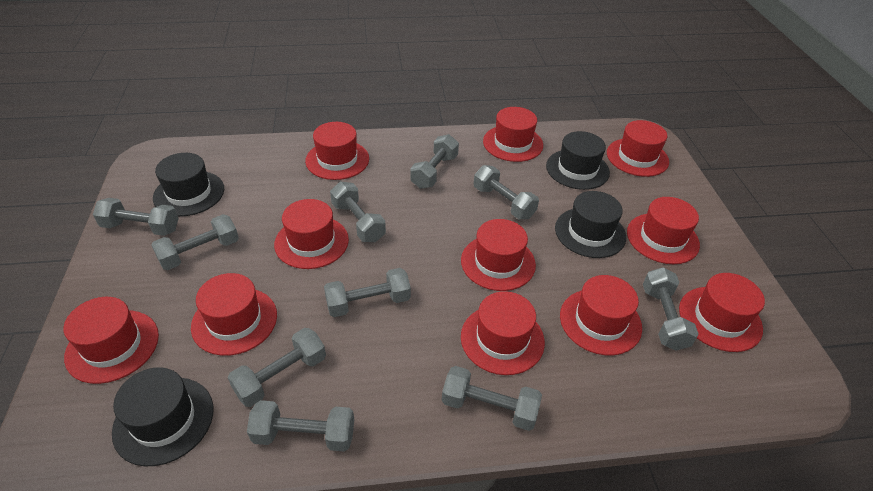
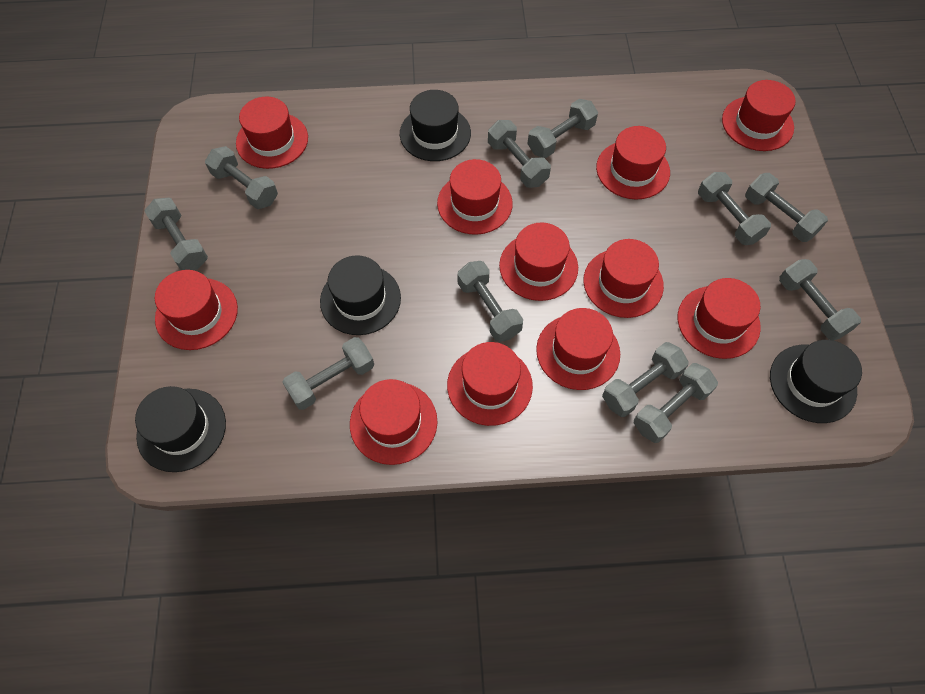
grey dumbbell: [93,198,179,236] [151,214,239,270] [228,328,326,407] [247,400,354,452] [324,268,411,317] [330,182,386,242] [410,134,459,189] [442,366,542,431] [474,165,539,219] [643,267,699,351] = 10 -> [144,198,208,270] [205,146,278,209] [282,337,374,410] [458,261,523,342] [488,120,551,188] [527,99,598,158] [602,342,689,417] [634,363,718,443] [698,172,771,245] [745,173,828,242] [779,259,861,341] = 11

